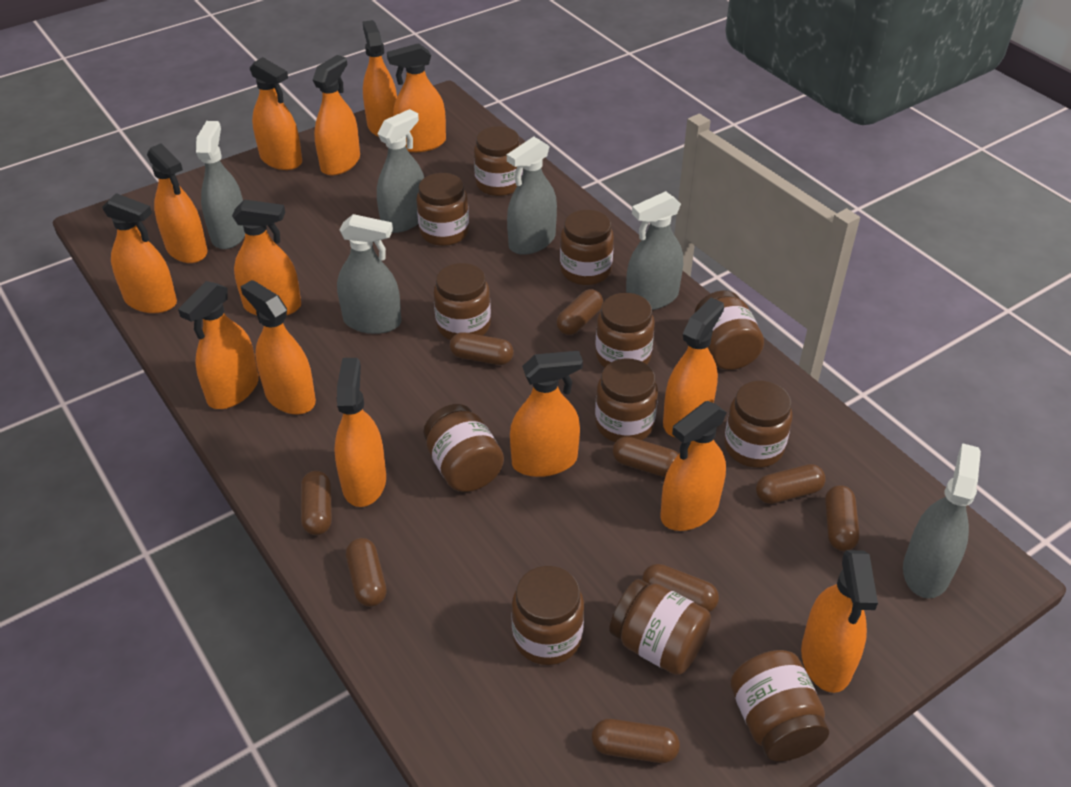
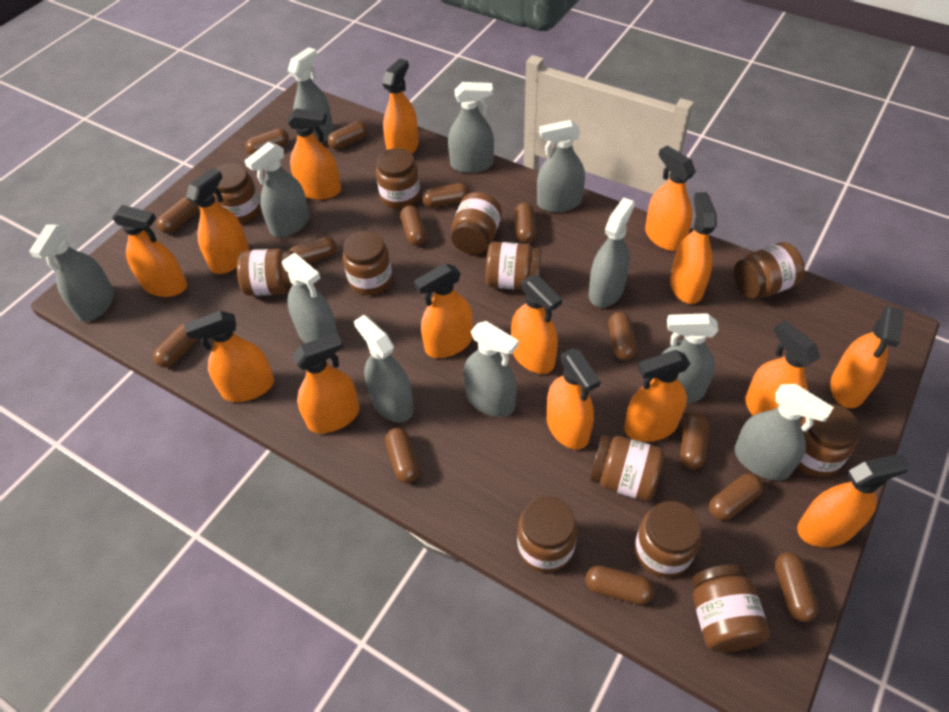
brown capsule: [301,471,332,535] [346,538,387,607] [450,332,514,365] [556,289,603,335] [592,719,680,763] [612,437,679,477] [642,564,719,612] [756,464,826,504] [825,485,860,551] = 9 -> [153,323,198,367] [157,197,198,234] [245,128,289,155] [289,236,337,263] [327,121,368,150] [385,428,420,483] [400,205,427,246] [422,183,469,208] [514,202,536,243] [585,565,654,605] [608,312,636,361] [680,413,709,469] [709,473,763,521] [775,552,818,622] = 14
grey spray bottle: [196,121,245,249] [337,214,401,334] [377,109,424,233] [507,136,557,255] [626,191,683,310] [903,443,981,599] = 6 -> [29,224,114,322] [244,142,310,237] [282,253,338,343] [288,47,333,144] [354,315,414,422] [448,82,494,173] [463,321,519,417] [537,120,585,212] [589,197,635,307] [662,313,718,404] [734,384,834,481] = 11
orange spray bottle: [102,193,177,313] [147,143,208,263] [178,281,259,409] [232,199,301,316] [240,280,316,414] [250,57,302,170] [313,55,360,175] [334,358,386,507] [362,20,397,137] [387,43,446,152] [510,351,583,477] [661,401,727,531] [663,298,724,438] [801,550,878,693] = 14 -> [112,205,187,297] [184,311,274,402] [186,168,249,274] [287,108,341,200] [292,333,360,433] [382,58,419,154] [414,263,473,358] [511,275,562,374] [547,349,601,449] [624,350,690,442] [645,145,696,251] [670,192,717,304] [745,320,820,416] [797,453,911,547] [830,306,904,408] = 15

